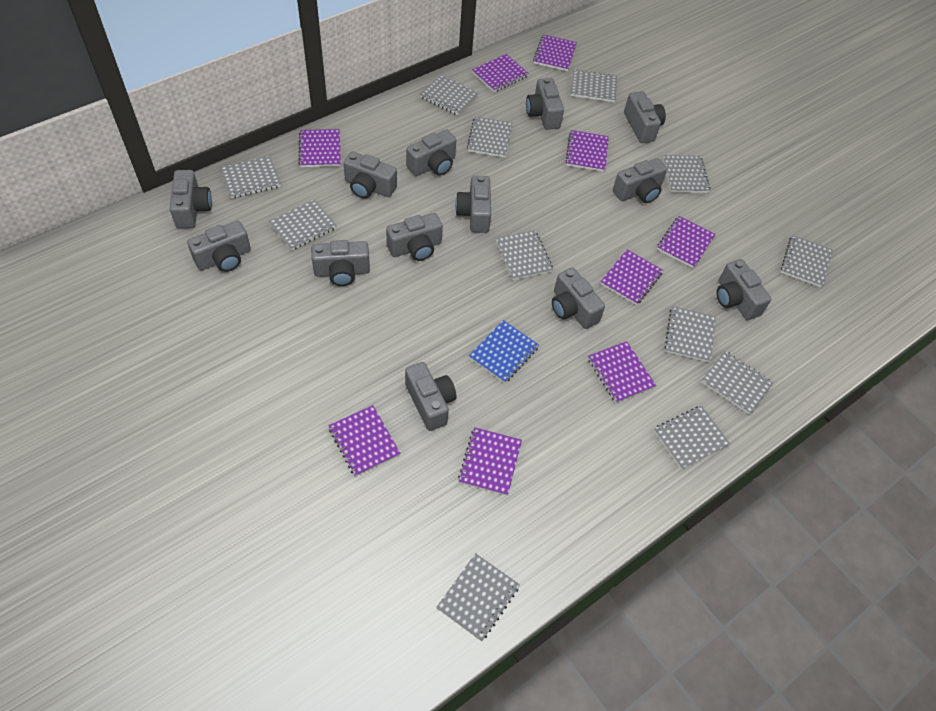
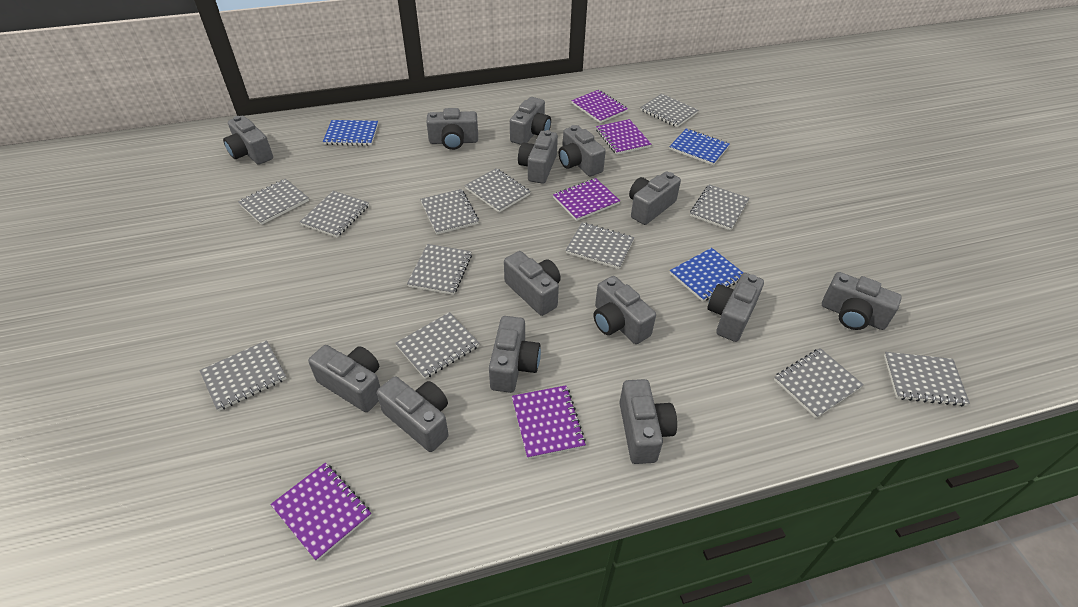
blue notebook: [469,320,539,383] = 1 -> [323,120,378,146] [669,128,729,165] [670,248,743,302] = 3
grey camera: [170,170,212,228] [187,221,251,272] [311,240,370,286] [343,151,397,199] [386,213,443,261] [405,362,456,431] [406,129,456,176] [455,175,491,233] [526,78,564,130] [552,268,605,329] [613,158,667,203] [624,91,666,143] [717,259,771,320] = 13 -> [223,116,273,165] [308,345,380,412] [377,376,449,452] [426,108,478,150] [489,316,541,393] [504,251,561,316] [510,97,551,145] [518,130,558,184] [559,125,606,176] [594,276,656,344] [619,379,677,464] [629,171,681,225] [707,273,764,342] [822,272,902,330] = 14
purple notebook: [299,129,341,167] [328,405,401,477] [458,427,522,496] [472,54,529,92] [533,35,577,71] [566,130,609,172] [588,341,656,403] [600,250,663,305] [657,216,715,268] = 9 -> [270,463,371,561] [512,385,586,459] [553,178,620,221] [571,90,628,123] [596,119,651,155] = 5

